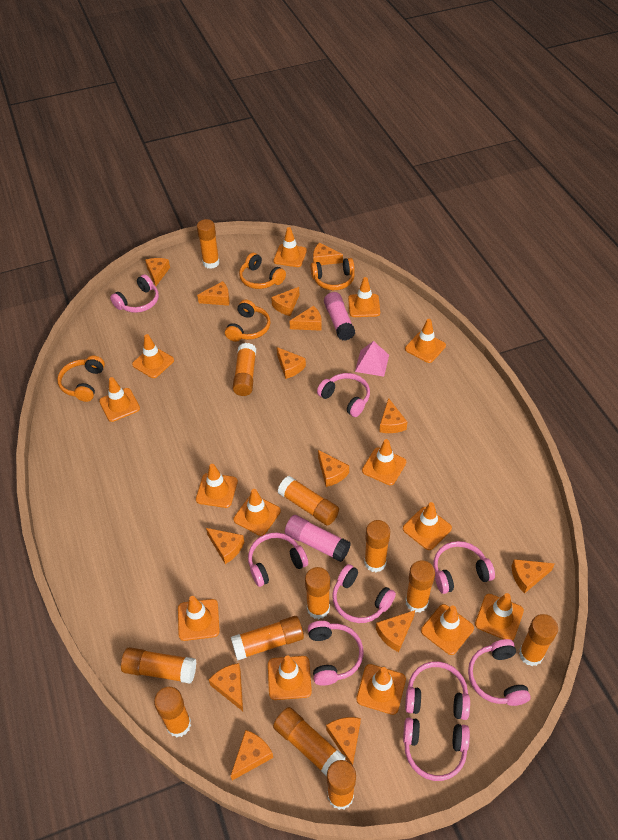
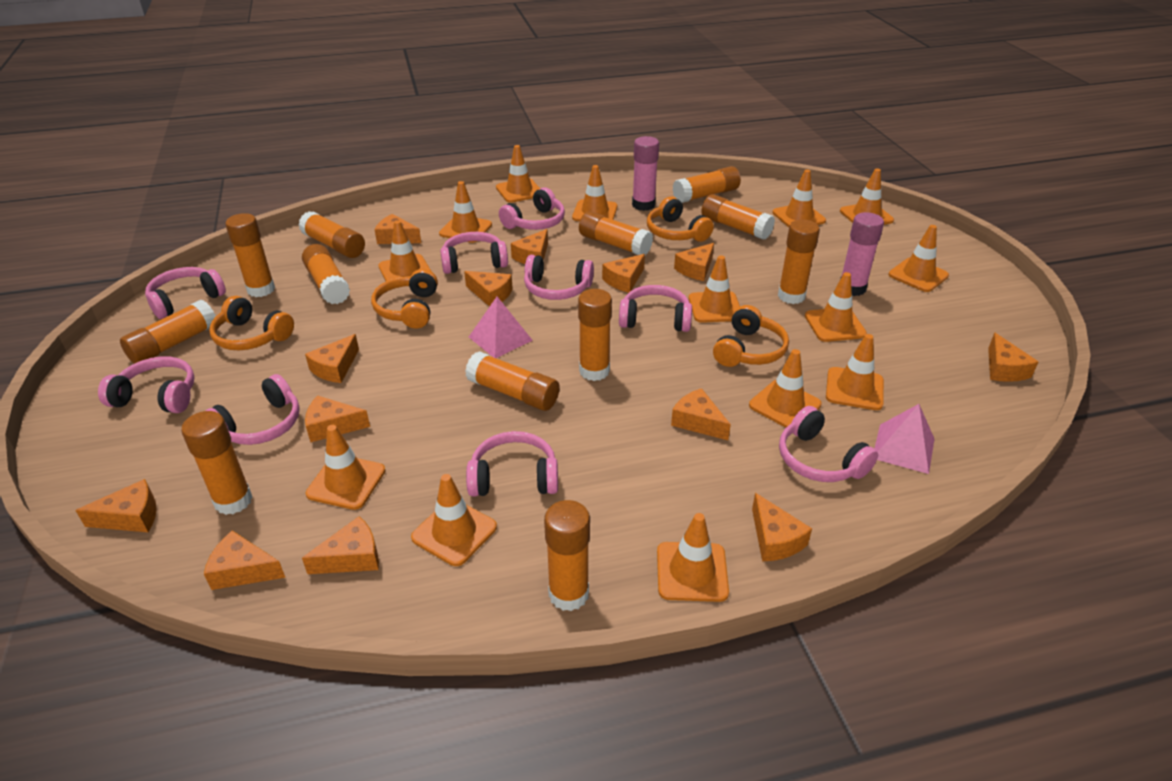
orange cheese: [145,258,170,286] [197,281,230,306] [206,528,244,564] [209,663,243,711] [231,730,273,780] [271,287,299,316] [277,347,306,379] [289,306,322,331] [313,243,343,265] [318,450,349,487] [326,717,361,765] [376,610,415,652] [379,398,407,433] [511,559,555,594] = 14 -> [75,479,157,532] [204,530,285,590] [302,516,379,574] [305,334,359,383] [305,395,370,442] [375,214,421,244] [464,271,513,307] [511,229,548,264] [602,254,645,293] [671,388,731,440] [674,243,714,281] [752,493,812,561] [988,333,1038,382] = 13
pink pyramid: [355,341,389,377] = 1 -> [469,297,533,358] [874,404,934,474] = 2

